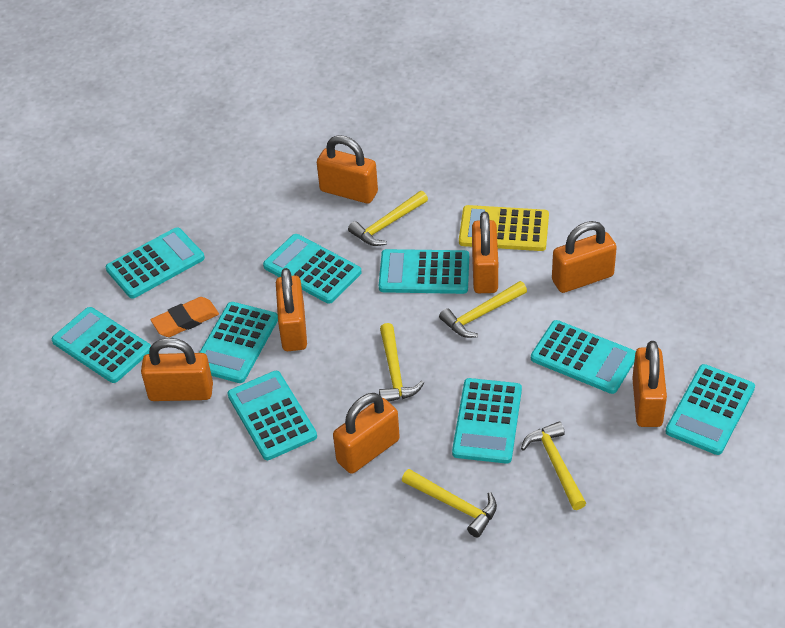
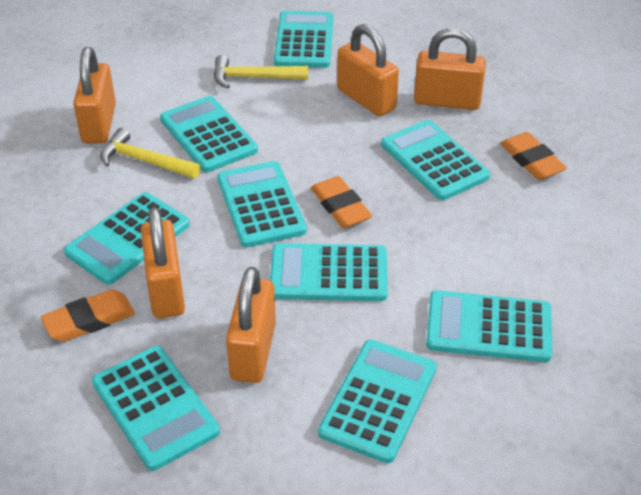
orange eraser: [150,297,219,337] = 1 -> [41,289,135,342] [311,176,372,228] [500,132,567,180] = 3
orange padlock: [141,338,213,401] [276,268,307,351] [317,135,378,204] [333,393,400,474] [472,212,498,293] [552,221,617,293] [632,341,667,427] = 7 -> [73,47,116,143] [141,207,185,318] [226,267,276,383] [337,24,399,117] [414,28,486,110] = 5
yellow calculator: [459,205,549,251] = 1 -> none = 0
yellow hammer: [348,191,428,246] [379,323,424,402] [402,469,497,538] [439,281,527,338] [521,421,586,510] = 5 -> [100,128,200,179] [214,55,308,88] = 2

